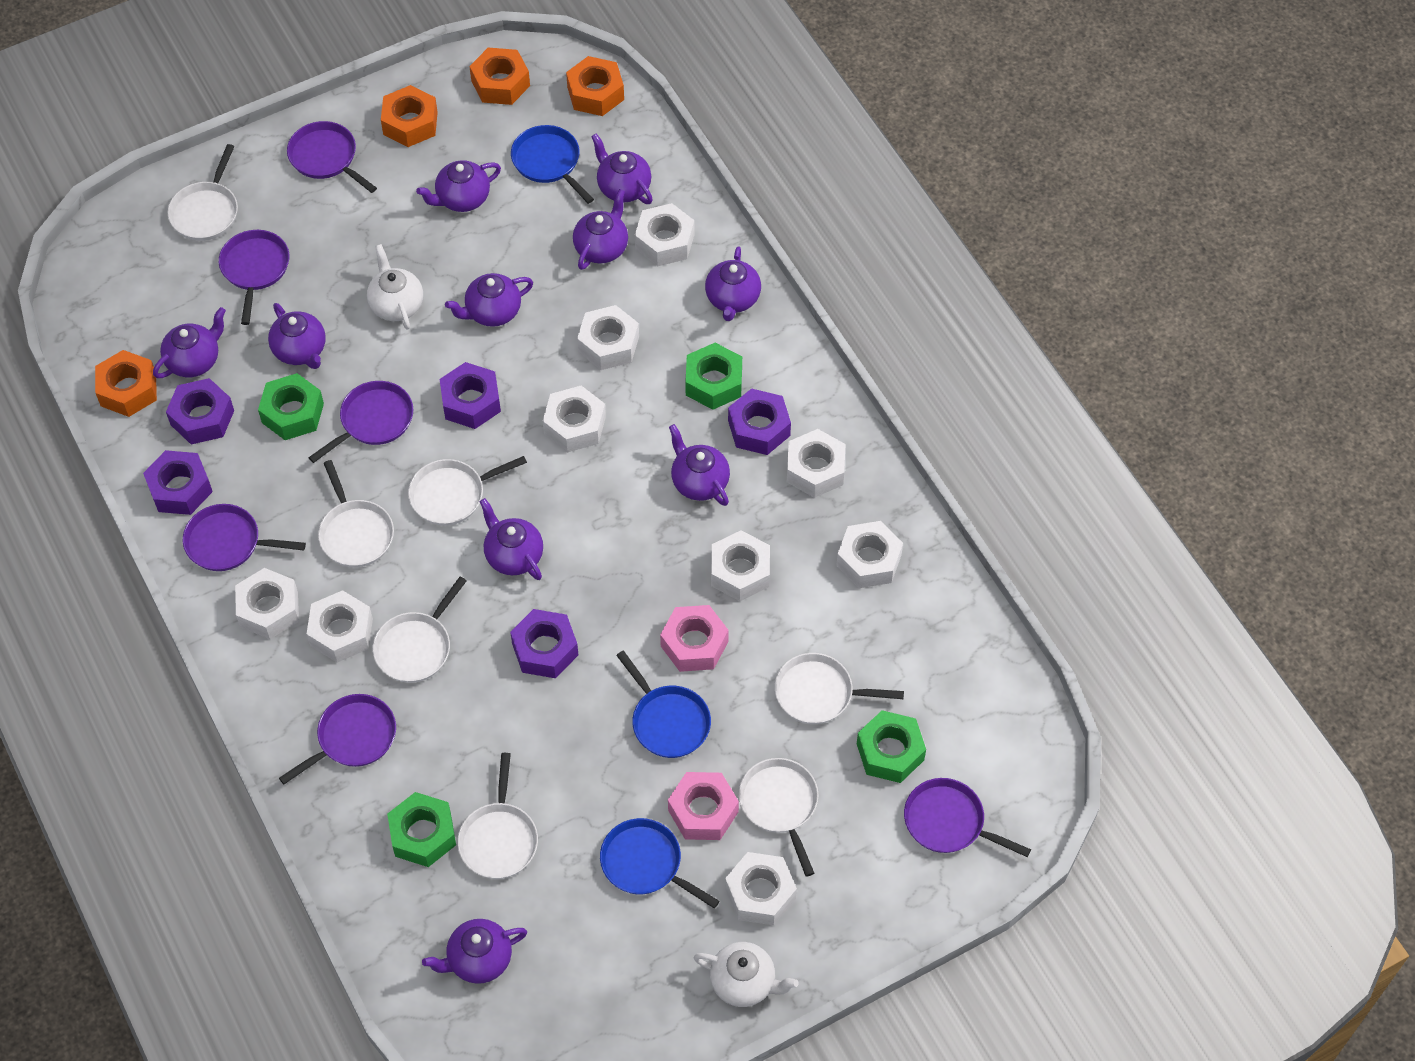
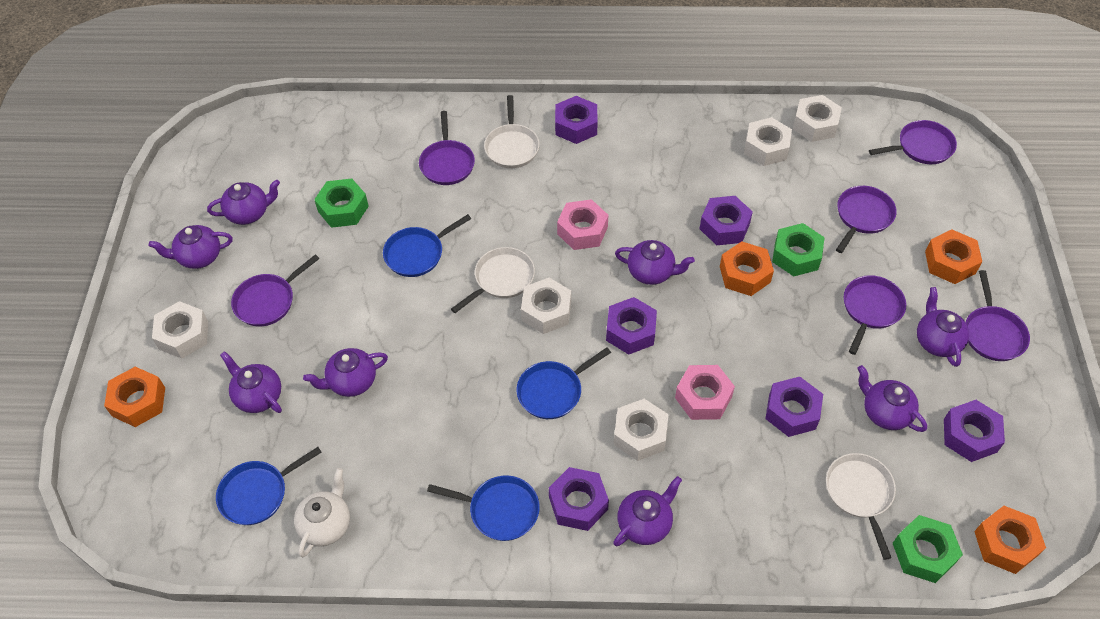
blue pan: [511,125,594,204] [600,818,720,908] [616,651,711,758] = 3 -> [216,447,322,525] [383,214,471,277] [427,476,540,541] [517,348,611,419] = 4
green nut: [258,373,324,440] [387,792,456,867] [685,343,742,410] [857,710,926,783] = 4 -> [314,179,369,228] [772,223,825,277] [892,515,963,583] = 3
purple nut: [143,450,213,515] [166,378,234,444] [440,362,501,429] [510,609,578,678] [728,388,791,455] = 5 -> [549,467,609,531] [555,96,598,144] [606,297,657,354] [700,196,753,245] [765,377,823,437] [944,400,1005,462] = 6
purple teapot: [153,307,226,378] [268,303,326,369] [416,160,501,212] [422,919,527,984] [445,273,533,327] [480,498,543,580] [573,189,628,270] [591,134,653,204] [669,424,730,506] [705,247,761,321] = 10 -> [149,225,233,269] [207,180,280,225] [220,351,282,413] [303,348,388,397] [613,476,682,546] [615,240,695,285] [857,365,927,432] [917,287,969,367] = 8
white nut: [235,568,299,639] [307,590,373,663] [543,386,606,453] [577,305,639,370] [635,203,695,266] [711,530,770,601] [725,852,797,925] [787,429,846,498] [836,521,903,588] = 9 -> [152,301,208,359] [521,278,571,334] [614,399,668,461] [744,117,792,166] [793,95,842,142] = 5
white pan: [168,144,238,241] [318,460,394,567] [373,576,467,683] [408,456,527,526] [457,753,538,879] [739,758,819,877] [775,653,904,724] = 7 -> [451,247,535,313] [484,95,540,168] [826,453,896,560] = 3
white teapot: [367,244,423,330] [694,942,799,1007] = 2 -> [294,468,350,557] = 1

